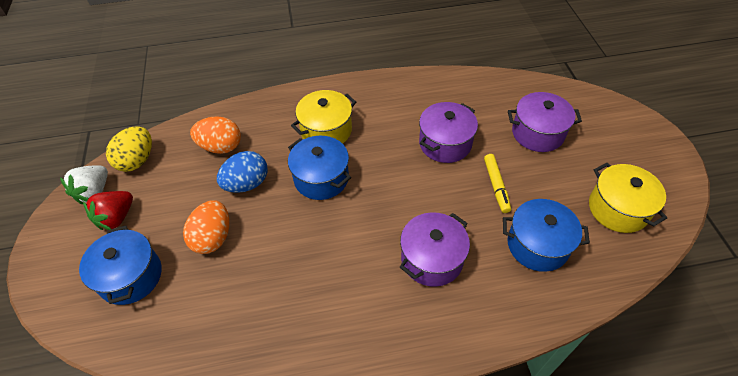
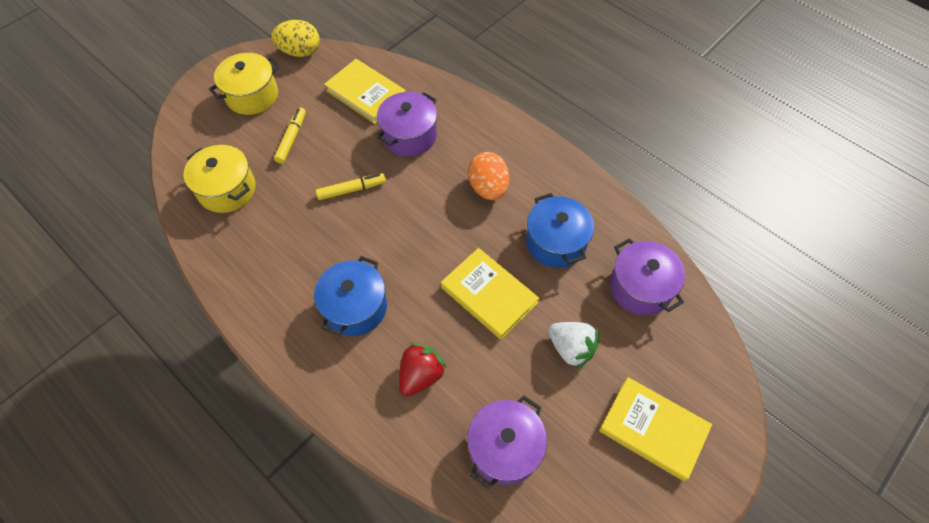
blue egg: [217,151,268,193] = 1 -> none = 0
blue pot: [79,226,162,305] [288,136,351,200] [503,199,590,272] = 3 -> [314,256,387,336] [526,193,594,268] = 2
orange egg: [183,200,229,254] [190,116,241,154] = 2 -> [468,152,509,200] = 1
yellow book: none = 0 -> [324,59,406,124] [441,248,539,340] [599,377,712,481] = 3
yellow marker: [484,154,511,213] = 1 -> [274,107,306,164] [316,173,386,200] = 2

